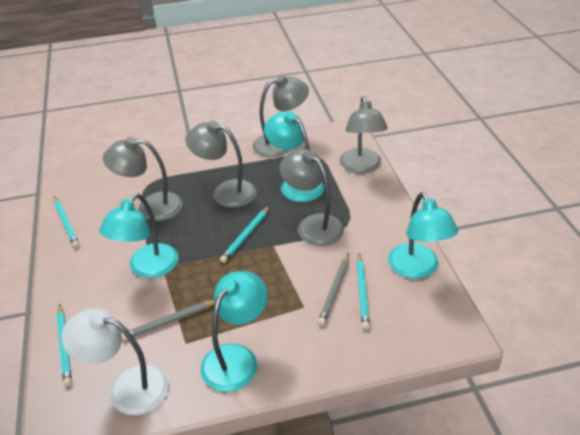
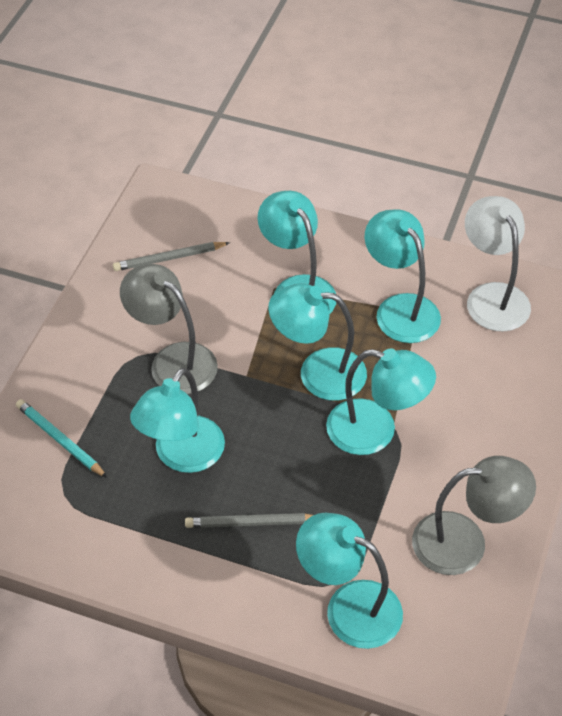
grey lamp: [103,137,183,221] [185,121,256,208] [252,75,309,157] [280,149,344,246] [340,96,388,174] = 5 -> [120,264,218,394] [412,456,536,575] = 2
turquoise lamp: [99,193,178,278] [201,271,267,392] [264,111,324,202] [388,192,458,279] = 4 -> [130,368,225,473] [258,191,336,313] [268,283,367,401] [296,513,403,649] [326,349,436,455] [365,209,441,343] = 6
turquoise pencil: [54,196,79,248] [57,304,72,386] [220,206,270,263] [357,253,370,329] = 4 -> [16,399,107,478] = 1

